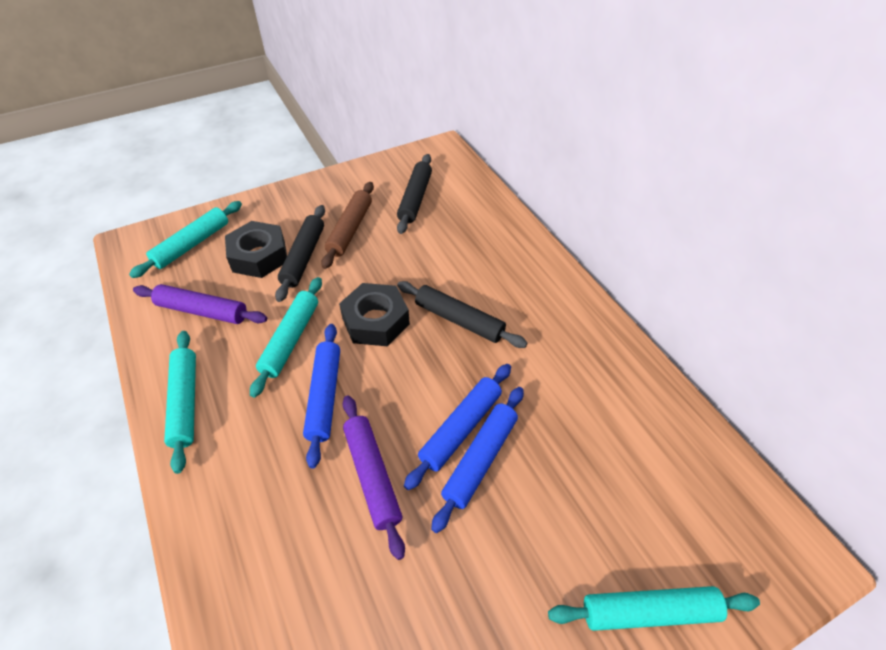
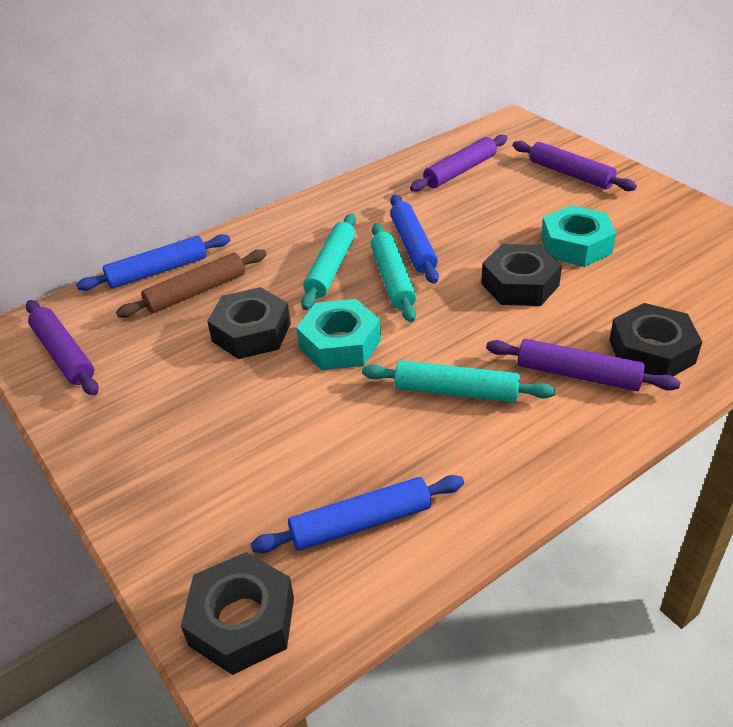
black nut: [225,221,287,278] [339,283,410,346] = 2 -> [181,552,294,675] [207,287,291,359] [481,244,562,306] [609,303,702,376] = 4
black rolling pin: [275,205,325,302] [397,154,432,234] [397,281,527,348] = 3 -> none = 0
purple rolling pin: [133,284,267,324] [343,395,405,560] = 2 -> [26,300,99,395] [410,135,507,192] [486,339,680,391] [513,141,637,191] = 4
turquoise nut: none = 0 -> [296,299,381,370] [541,205,616,267] = 2
turquoise rolling pin: [129,201,242,278] [164,331,196,474] [250,277,322,398] [548,586,760,631] = 4 -> [301,214,356,310] [362,360,555,402] [371,223,416,322] = 3

